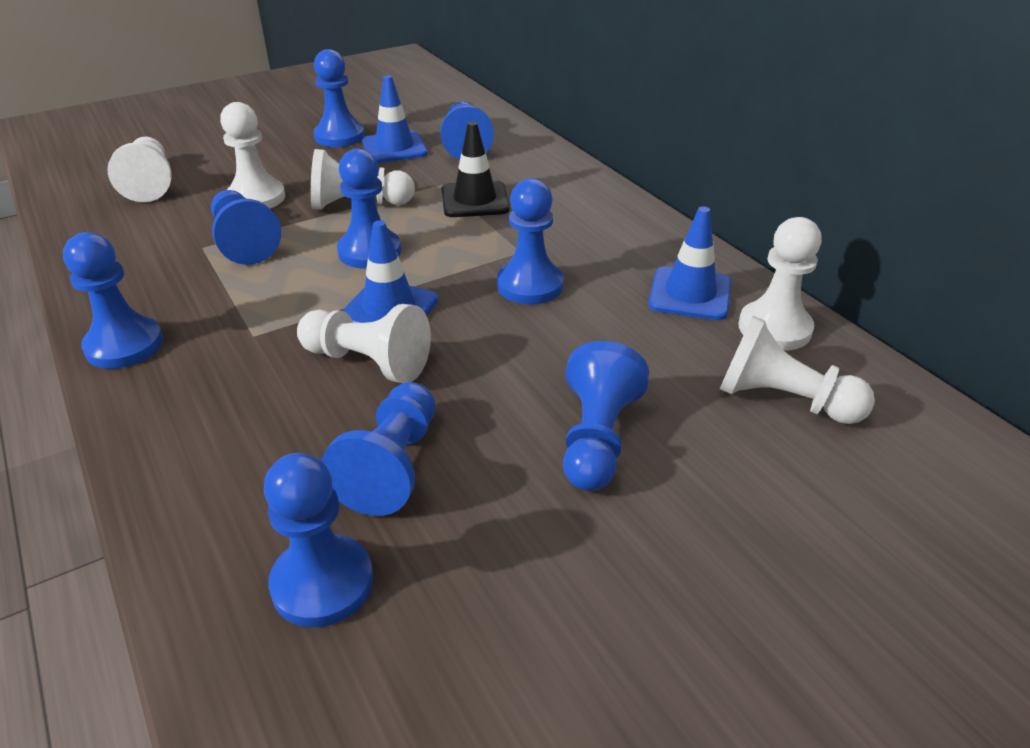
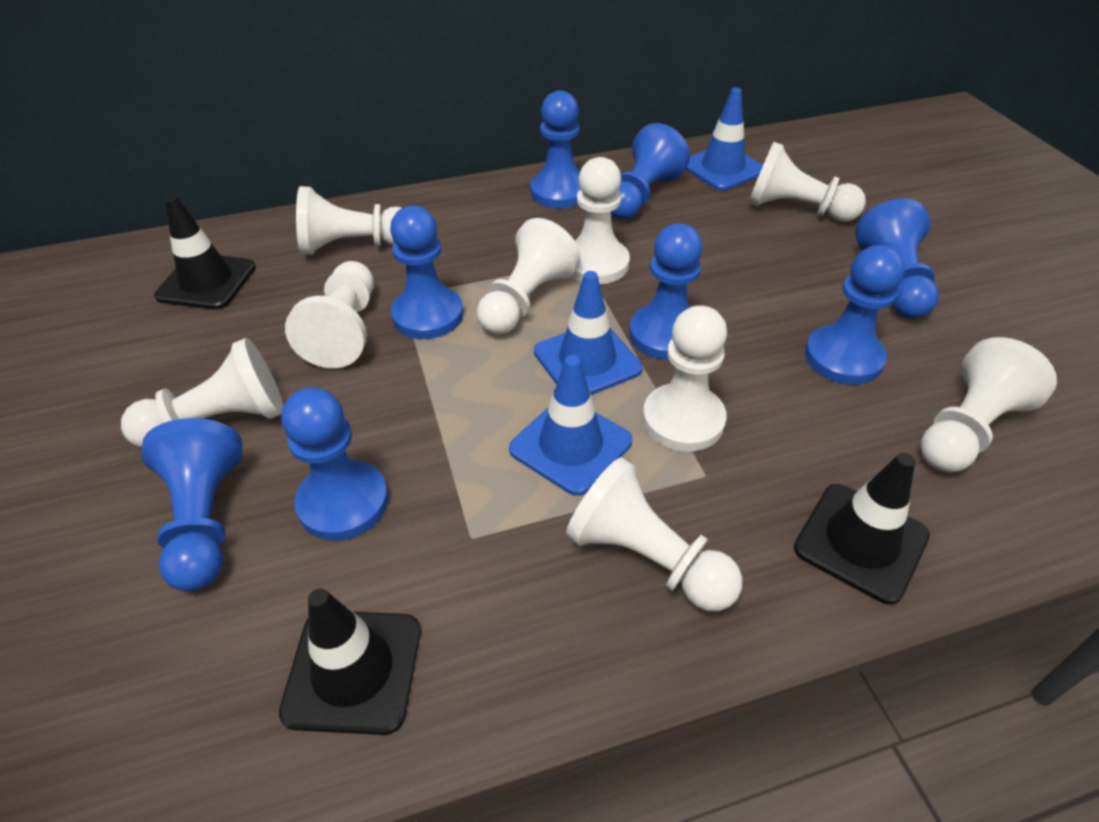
black traffic cone: [441,122,510,217] = 1 -> [154,195,256,309] [279,588,421,735] [794,453,930,605] = 3
blue pawn: [63,232,163,369] [211,190,281,265] [264,453,373,627] [314,49,365,147] [321,382,435,516] [337,149,401,269] [440,102,494,160] [497,178,564,304] [563,341,649,491] = 9 -> [142,418,242,592] [281,387,389,541] [390,206,463,339] [530,91,580,208] [611,123,690,219] [629,223,703,360] [805,245,905,385] [855,199,939,319] = 8
white pawn: [107,136,172,202] [220,102,285,208] [297,304,431,383] [311,149,415,210] [720,316,875,424] [739,217,822,351] = 6 -> [121,338,283,448] [285,261,374,368] [296,186,401,255] [477,218,581,335] [566,457,742,611] [571,157,630,284] [643,305,727,452] [748,142,866,222] [920,337,1057,472] = 9

